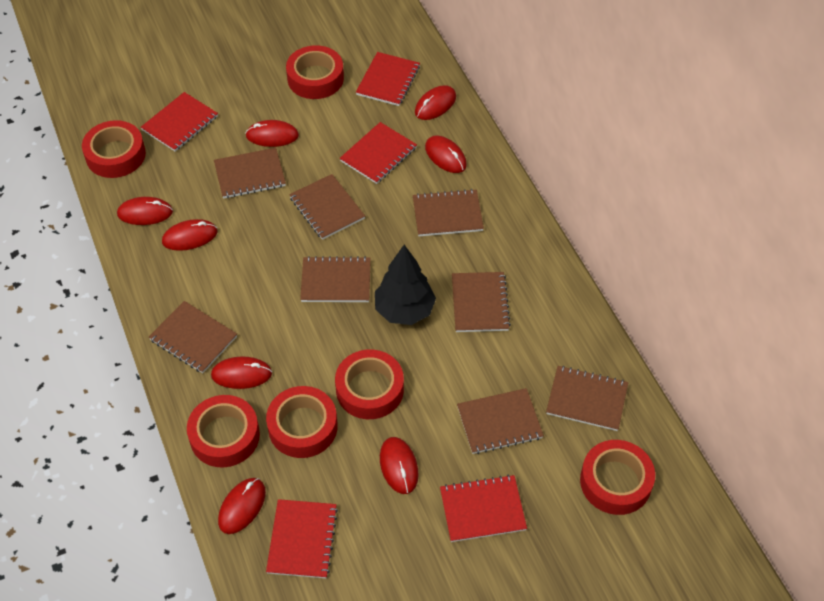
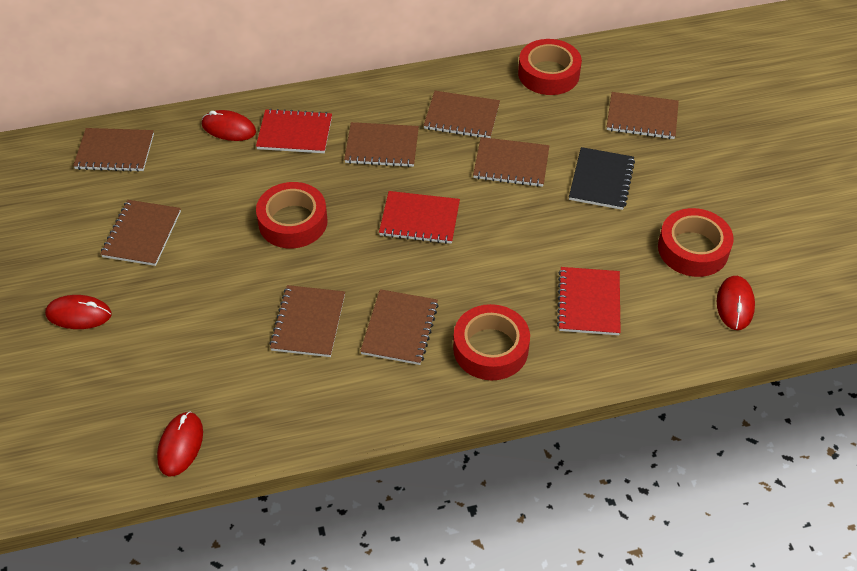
black notebook: none = 0 -> [569,147,635,210] = 1
black tree: [375,245,436,325] = 1 -> none = 0
red mouse: [117,197,173,225] [162,219,217,251] [211,356,272,389] [218,478,266,534] [245,120,299,147] [380,437,419,494] [415,85,456,120] [425,136,467,173] = 8 -> [45,295,112,329] [157,411,203,476] [202,110,256,141] [717,276,755,330] = 4
red notebook: [141,92,218,151] [266,499,338,578] [340,122,417,184] [356,52,420,106] [440,475,527,542] = 5 -> [256,109,332,153] [379,191,460,244] [557,267,621,335] = 3
red tape: [82,120,146,178] [187,395,260,467] [266,386,338,458] [286,45,344,99] [335,349,404,419] [580,440,655,515] = 6 -> [256,182,328,248] [453,304,530,380] [518,39,582,95] [658,208,734,277] = 4

